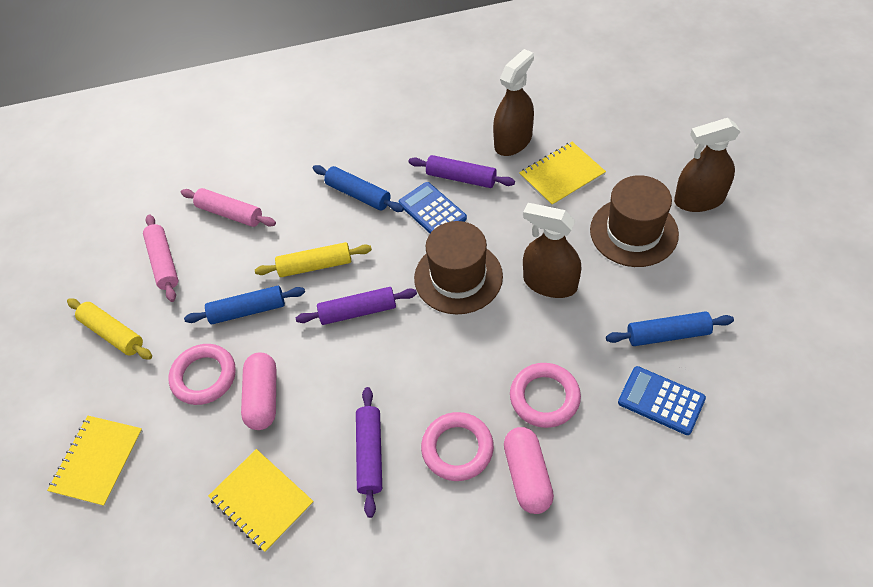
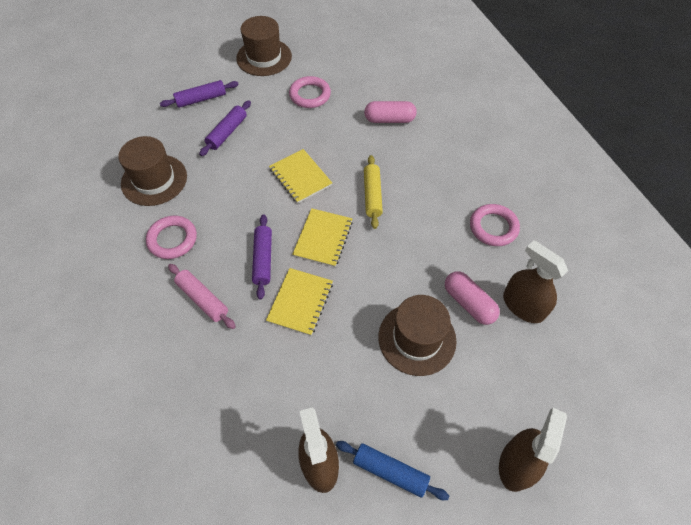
blue calculator: [399,182,467,233] [618,366,706,435] = 2 -> none = 0
blue rolling pin: [184,286,305,324] [313,165,404,212] [606,311,734,346] = 3 -> [336,441,449,500] = 1
brown hat: [414,221,503,314] [590,175,679,267] = 2 -> [118,136,187,206] [236,16,292,76] [378,295,456,376] = 3
pink rolling pin: [143,214,178,302] [181,188,276,227] = 2 -> [168,264,236,329] = 1
yellow rolling pin: [67,298,152,360] [255,242,372,277] = 2 -> [364,155,383,229] = 1

